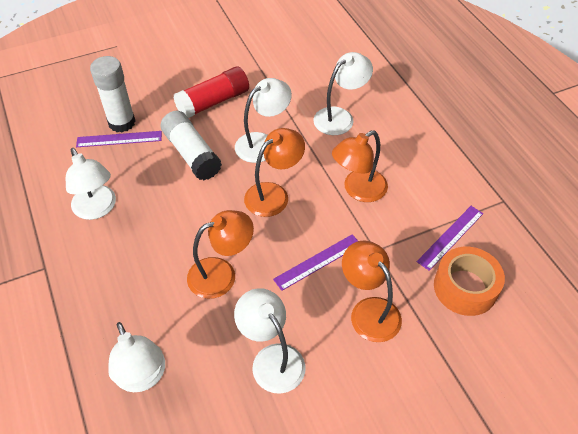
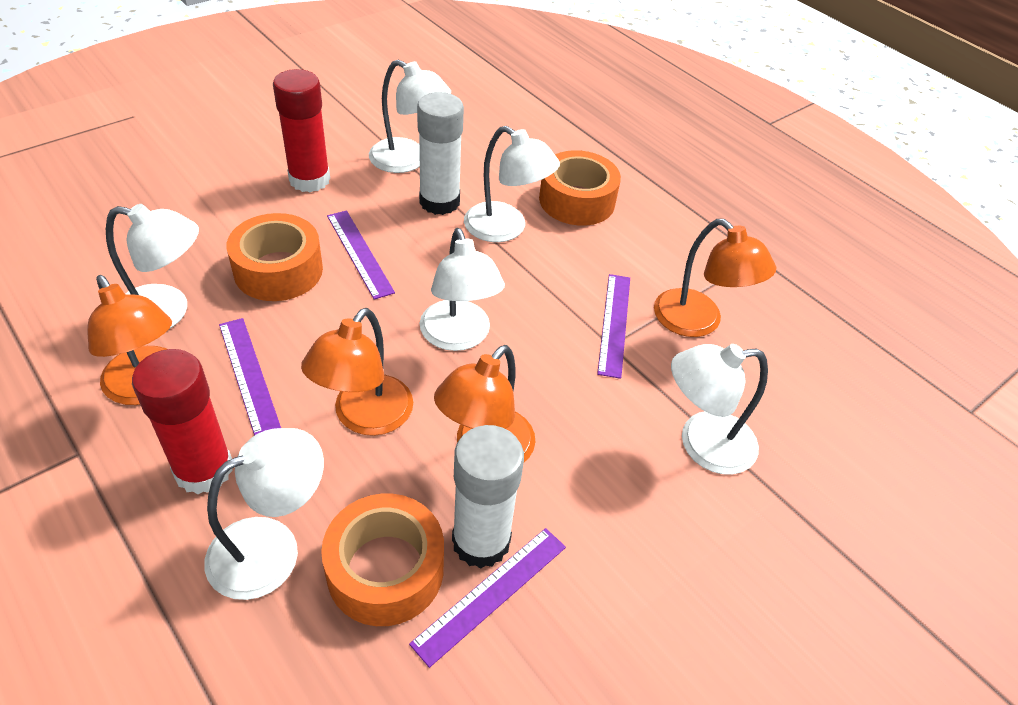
orange tape: [434,247,505,316] = 1 -> [227,213,323,301] [321,494,444,626] [539,150,621,226] = 3
purple ruler: [76,131,162,147] [273,234,358,291] [417,206,483,271] = 3 -> [219,318,281,436] [327,210,395,300] [409,528,566,668] [597,274,630,379] = 4
red glue stick: [174,66,249,118] = 1 -> [132,349,233,495] [273,69,330,192] = 2
white lamp: [66,148,116,220] [108,322,165,392] [234,288,305,393] [235,78,292,163] [313,52,373,135] = 5 -> [106,204,199,329] [204,428,324,600] [369,60,451,173] [420,228,505,351] [464,126,560,242] [671,344,768,475] = 6

